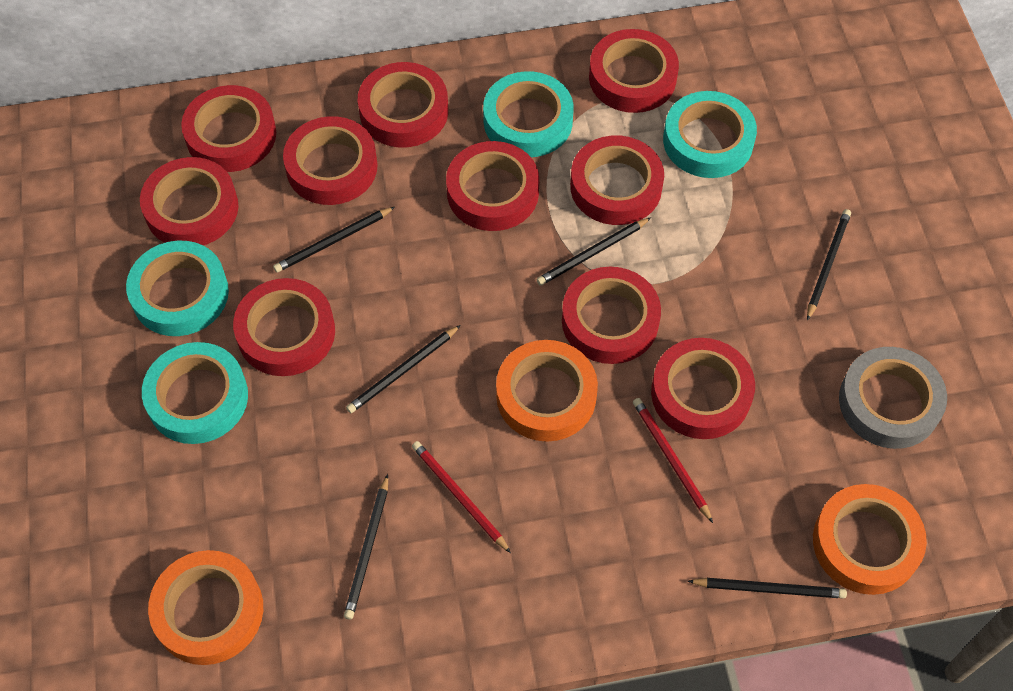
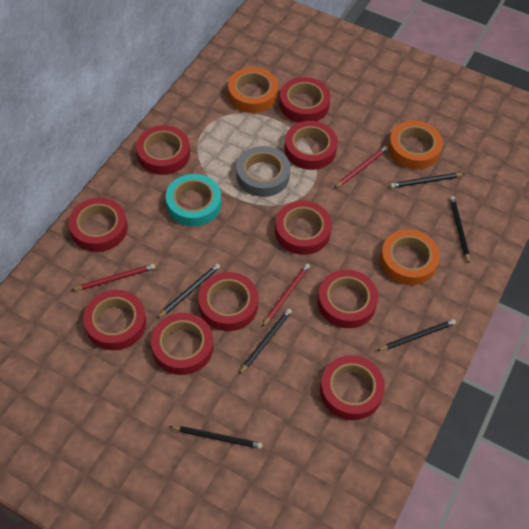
red pencil: [412,441,511,553] [633,398,713,523] = 2 -> [72,264,155,290] [262,264,310,327] [334,146,388,188] = 3
turquoise tape: [126,241,229,336] [142,342,248,444] [483,71,574,157] [663,91,757,178] = 4 -> [166,174,221,226] = 1

